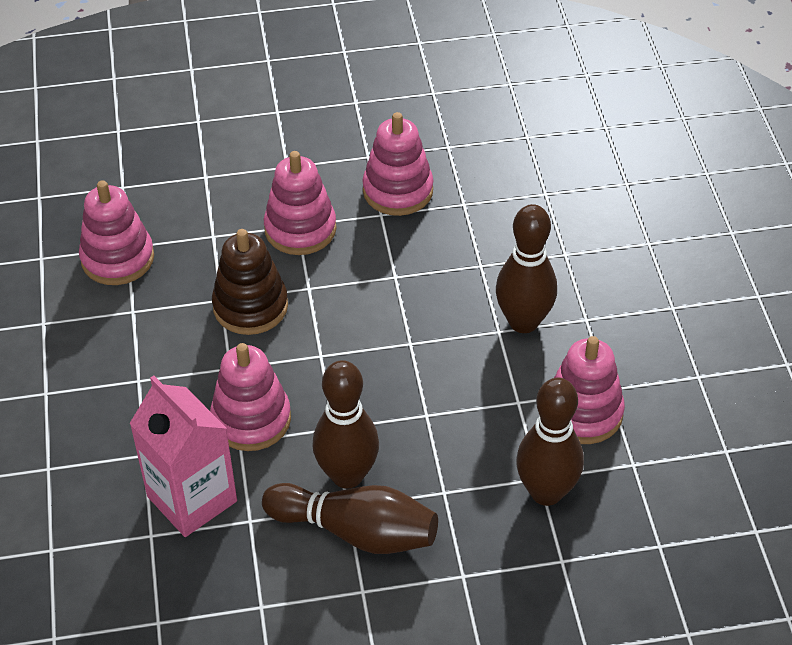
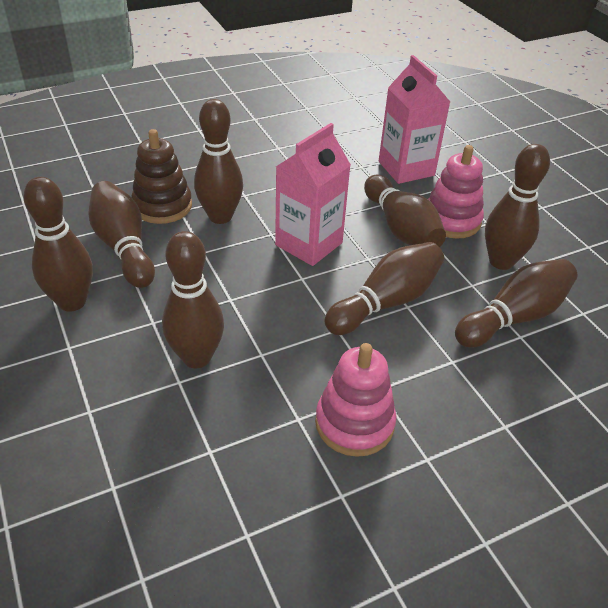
brown bowling pin: [262,483,438,554] [312,360,379,489] [496,204,557,333] [516,378,584,506] = 4 -> [23,177,93,312] [88,181,155,288] [162,231,224,368] [194,99,243,224] [325,242,444,335] [364,175,446,247] [455,259,577,348] [485,144,550,270] = 8
pink carton: [129,375,237,537] = 1 -> [275,123,351,266] [379,55,450,184] = 2
pink stacking toy: [79,180,154,285] [210,343,291,451] [264,151,336,255] [362,112,433,216] [554,336,625,444] = 5 -> [315,343,396,457] [428,145,484,239] = 2

